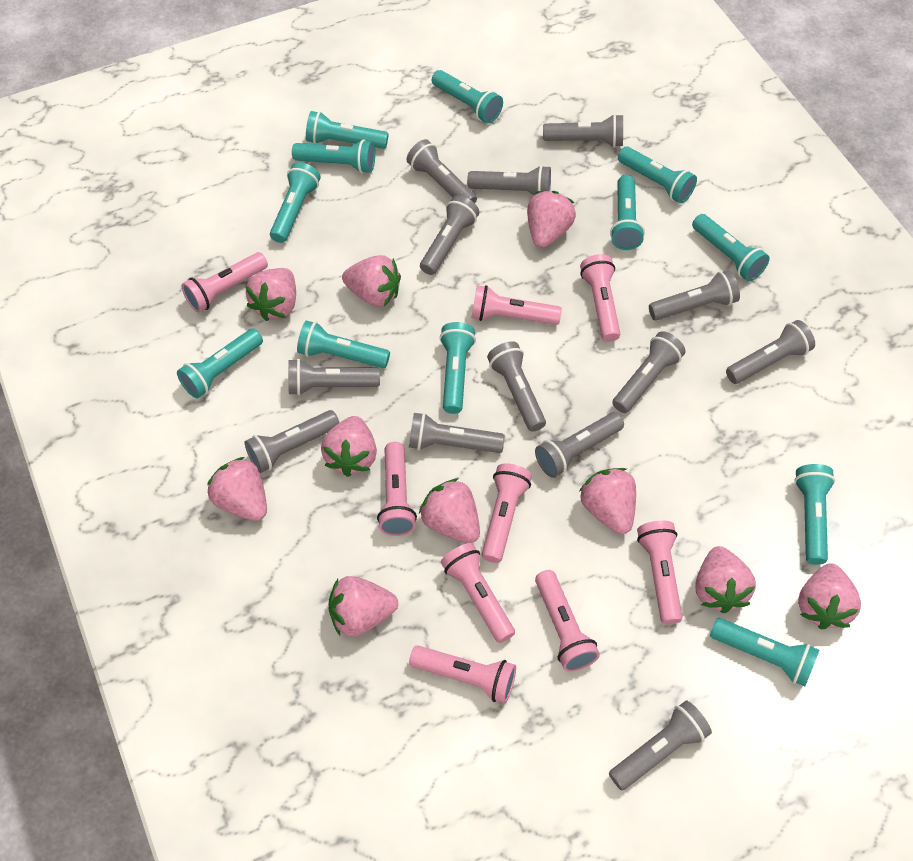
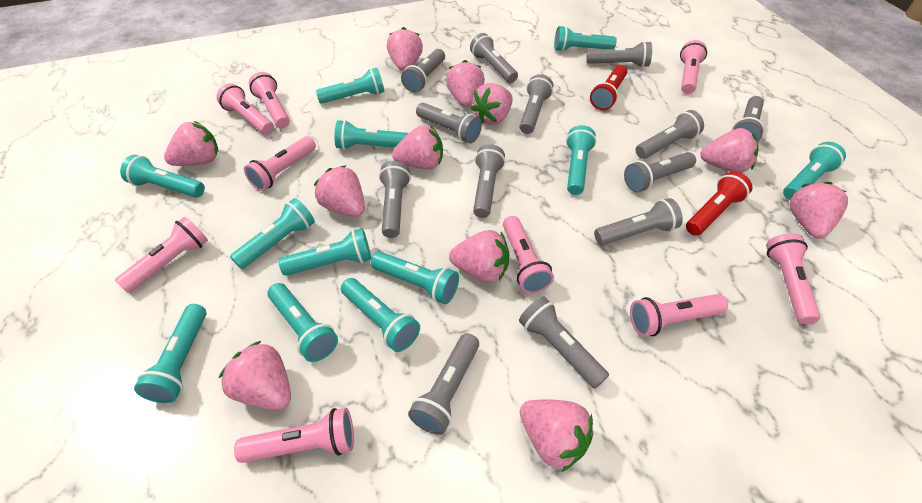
pink strawberry: [207,457,267,521] [246,268,296,321] [321,416,377,477] [328,576,398,637] [342,255,401,307] [419,478,480,543] [527,191,576,248] [580,468,636,534] [695,546,756,613] [798,563,861,629] = 10 -> [164,121,218,166] [218,341,291,410] [314,165,365,217] [387,27,423,71] [392,125,443,170] [446,60,485,107] [449,230,509,283] [471,83,513,125] [520,399,593,472] [700,128,759,173] [790,182,848,239] = 11
red flashlight: none = 0 -> [590,65,627,110] [686,171,752,236] = 2

